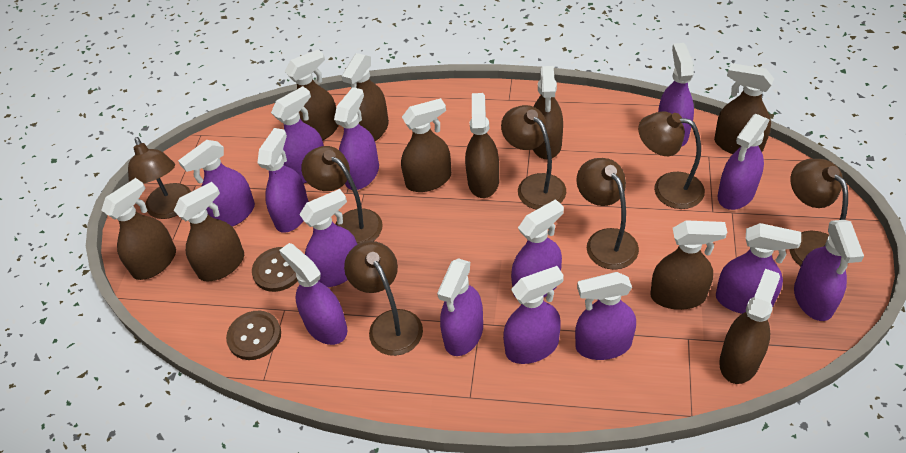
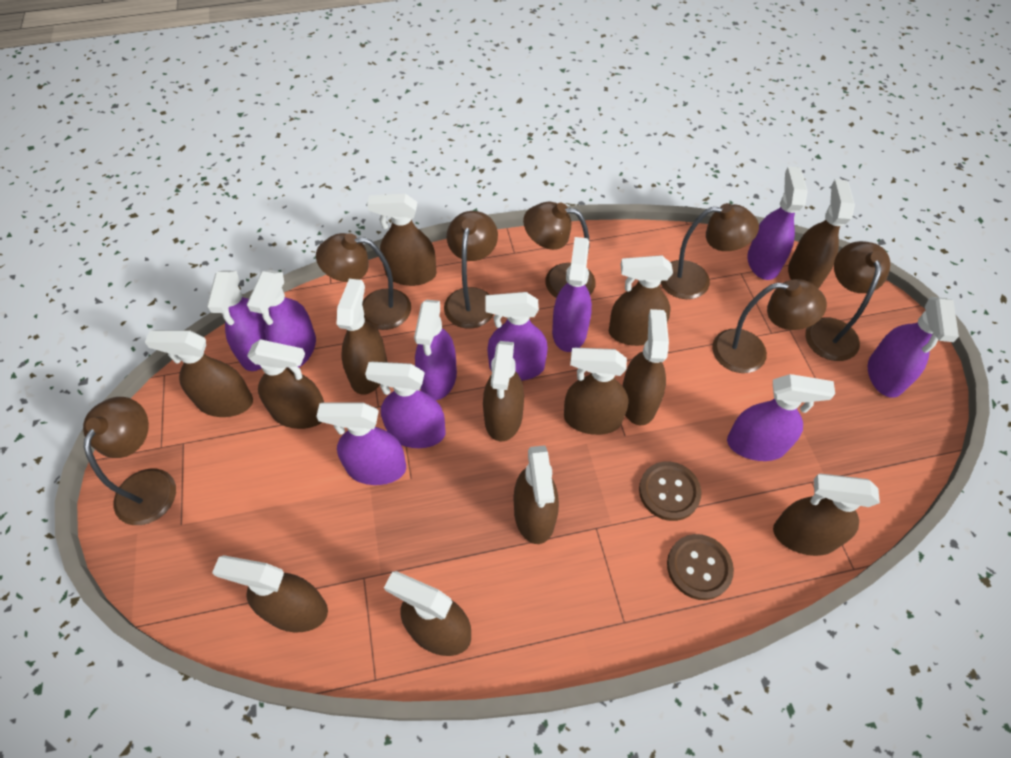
brown spray bottle: [101,178,176,280] [174,182,244,281] [285,49,339,141] [342,53,389,141] [401,98,451,192] [465,93,499,198] [533,66,563,159] [650,220,727,310] [714,63,774,154] [719,269,780,384] = 10 -> [145,330,253,417] [212,555,328,632] [247,339,324,429] [336,279,387,394] [367,194,437,286] [384,571,471,656] [483,341,524,441] [514,445,559,544] [564,348,629,435] [609,255,673,346] [623,309,669,425] [773,473,880,556] [788,179,855,289] = 13
purple spray bottle: [178,140,255,227] [257,128,309,233] [271,86,324,183] [279,243,347,345] [299,189,358,287] [334,87,379,190] [437,258,483,356] [503,266,564,364] [511,199,564,298] [575,272,636,360] [658,43,694,147] [716,223,801,314] [717,114,769,210] [794,220,864,321] = 14 -> [207,270,266,371] [247,270,316,367] [316,402,406,485] [365,362,445,448] [414,300,457,400] [485,292,548,381] [552,237,592,352] [727,374,835,461] [747,167,808,280] [868,297,959,398] = 10

